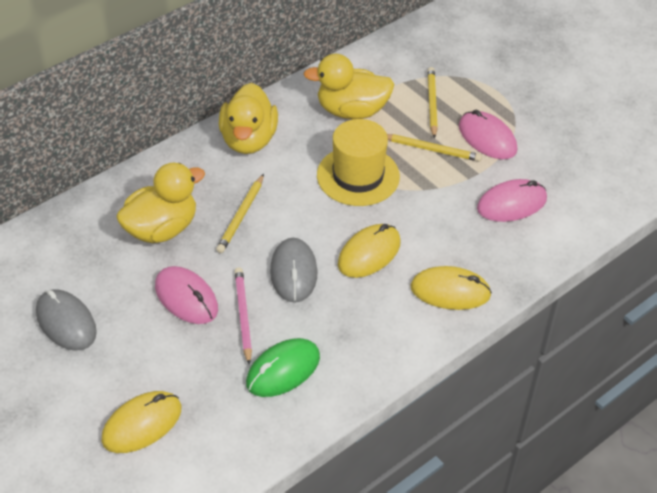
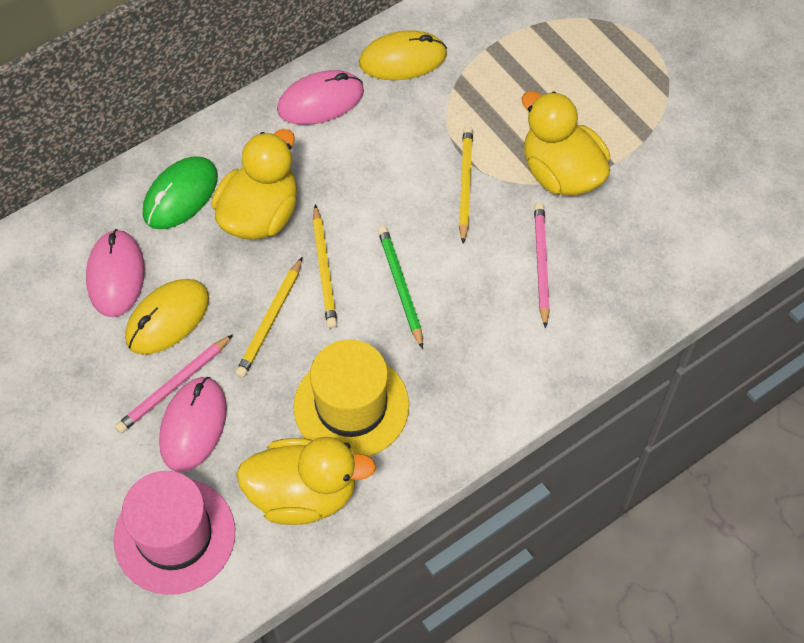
green pencil: none = 0 -> [378,226,423,349] = 1
grey mouse: [36,289,97,351] [270,238,317,303] = 2 -> none = 0
pink hat: none = 0 -> [113,471,235,595] = 1
pink pencil: [235,267,252,365] = 1 -> [115,334,233,433] [534,203,550,328] = 2
yellow mouse: [101,391,181,453] [338,224,401,278] [410,266,492,310] = 3 -> [125,279,209,355] [359,30,447,80] = 2

